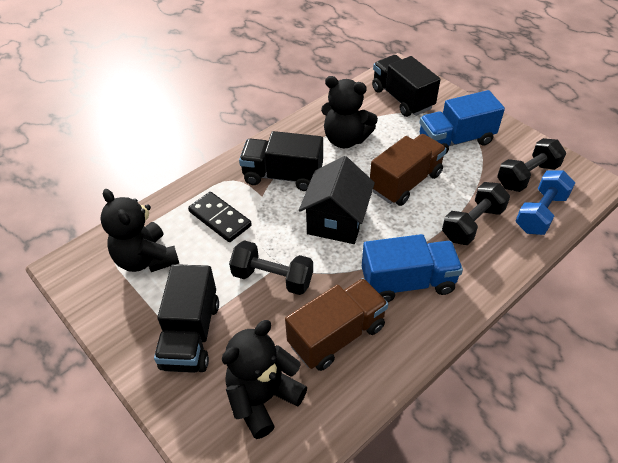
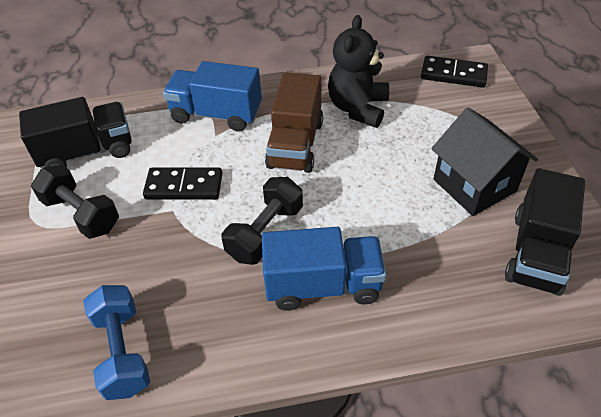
black domino: [188,192,252,242] = 1 -> [143,168,222,200] [421,56,488,87] = 2
black dumbbell: [229,240,313,295] [442,182,510,245] [497,138,566,192] = 3 -> [31,165,119,239] [222,177,303,265] = 2
black teddy bear: [101,189,179,272] [222,320,307,439] [321,76,378,148] = 3 -> [328,15,389,128] = 1
black truck: [154,264,219,373] [239,131,323,191] [372,55,441,117] = 3 -> [19,97,132,168] [505,168,585,296] = 2
brown truck: [285,278,388,371] [370,134,447,206] = 2 -> [265,72,323,173] = 1

